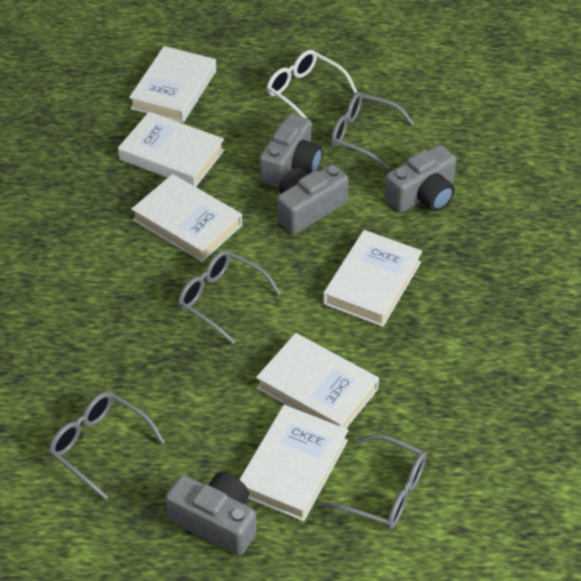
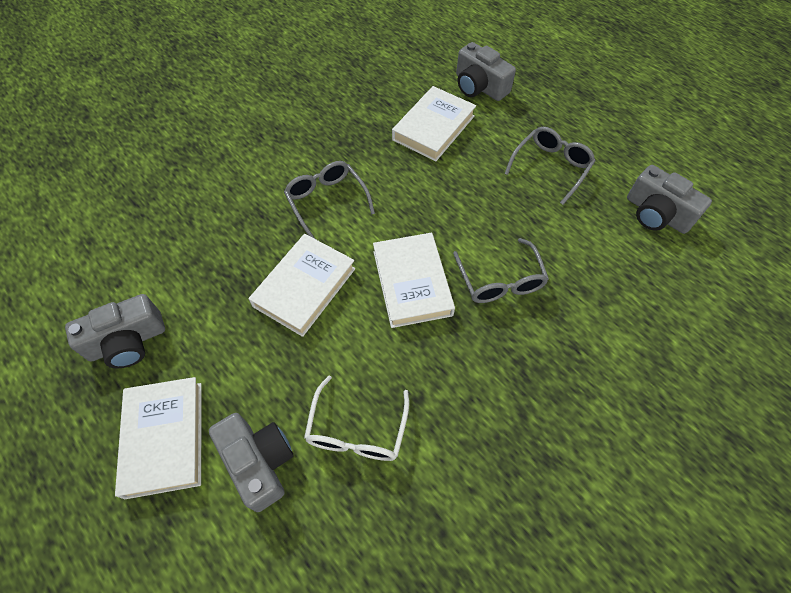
grey glasses: [48,392,165,500] [178,250,281,344] [320,434,426,529] [331,92,415,169] = 4 -> [284,161,375,239] [453,238,549,303] [504,127,596,205] = 3
white book: [118,112,225,187] [129,46,216,123] [131,174,242,262] [239,405,348,522] [256,333,379,428] [323,230,422,327] = 6 -> [115,377,202,499] [249,234,355,337] [373,233,455,328] [392,86,476,162] = 4

